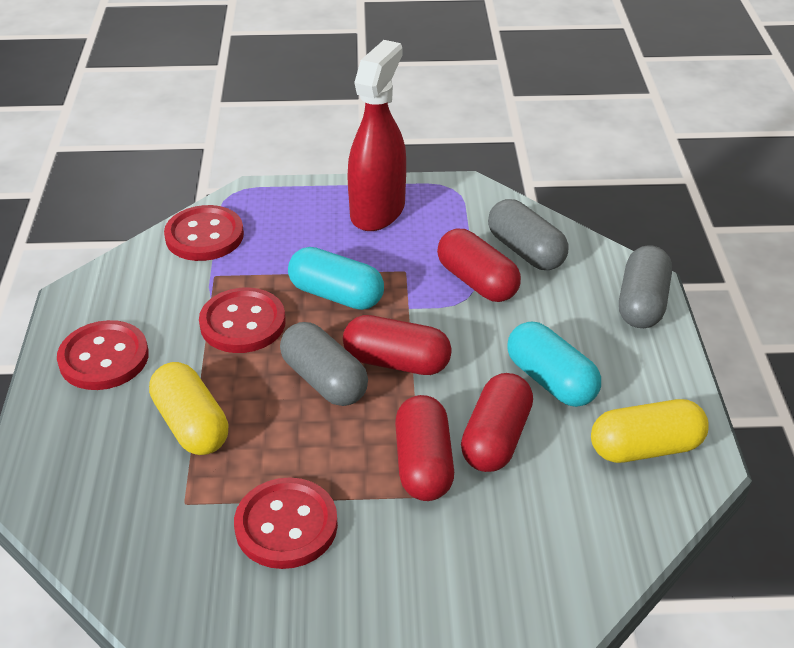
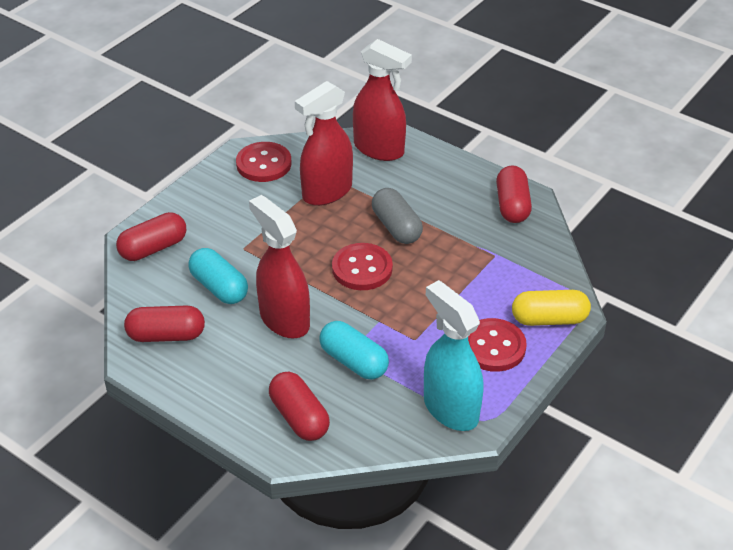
grey capsule: [280,322,368,406] [488,199,568,270] [619,245,672,328] = 3 -> [372,188,423,244] = 1
red button: [57,320,149,390] [164,205,244,261] [199,287,286,353] [234,477,338,569] = 4 -> [236,142,292,182] [332,243,393,290] [468,318,527,372] = 3
red spray bottle: [347,40,406,231] = 1 -> [249,195,310,338] [295,81,353,206] [353,39,412,161] = 3
turquoise spray bottle: none = 0 -> [424,280,484,431] = 1
yellow capsule: [149,362,229,455] [591,399,709,463] = 2 -> [512,290,591,326] = 1

